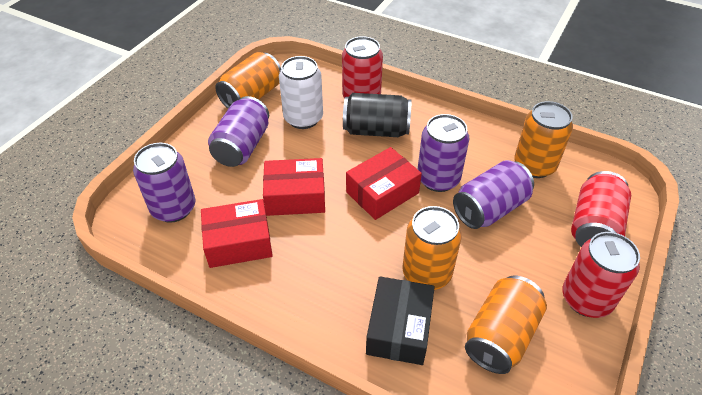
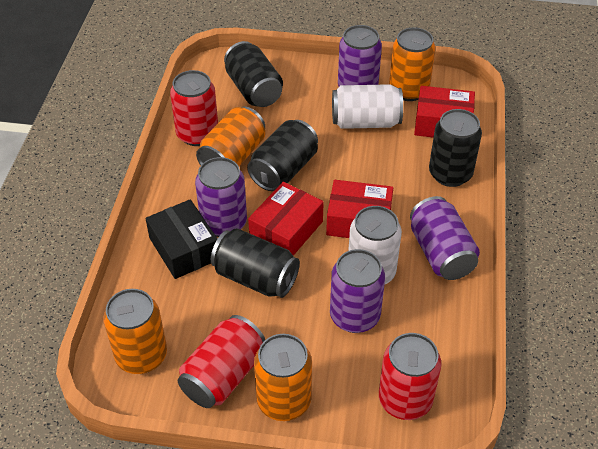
black can: [343,93,411,137] = 1 -> [211,228,300,298] [224,41,283,107] [247,120,318,191] [429,109,482,187] = 4
white can: [279,56,323,129] = 1 -> [332,84,403,129] [348,206,402,284] = 2

